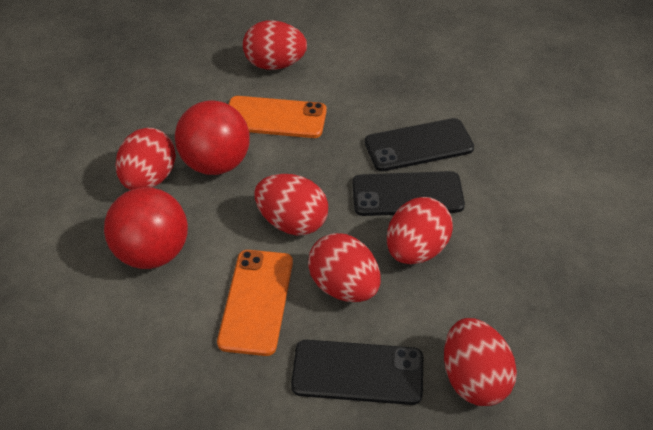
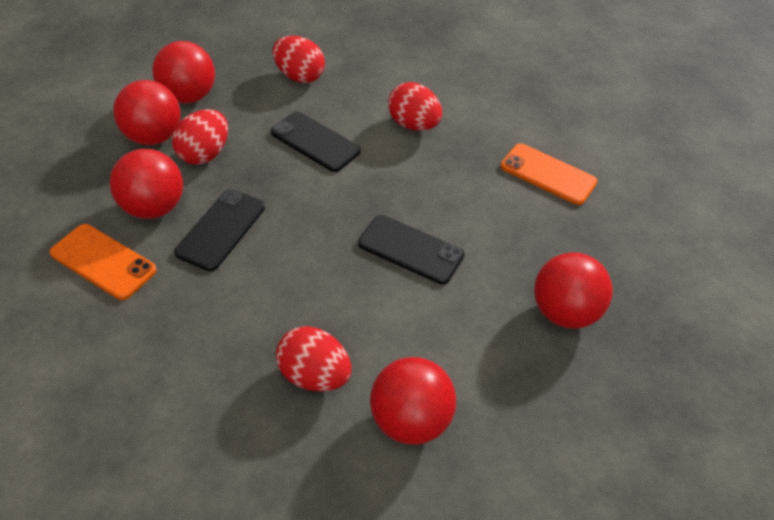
red ball: [104,187,188,269] [175,100,250,175] = 2 -> [110,149,183,219] [113,80,181,145] [152,41,215,103] [370,357,456,445] [534,252,613,329] = 5
red egg: [115,128,176,190] [243,20,307,70] [255,174,328,236] [308,233,381,302] [387,197,453,264] [444,318,517,406] = 6 -> [172,109,228,165] [273,36,325,83] [276,326,352,392] [388,82,442,131] = 4

